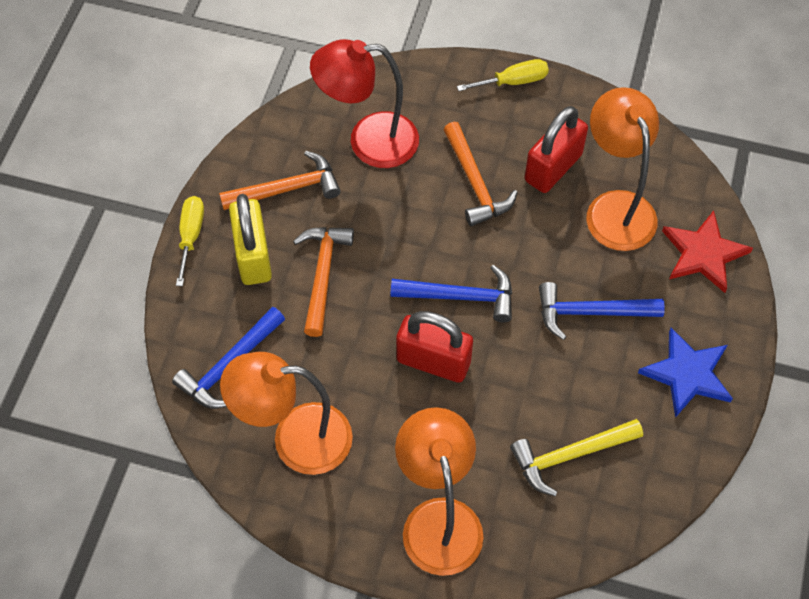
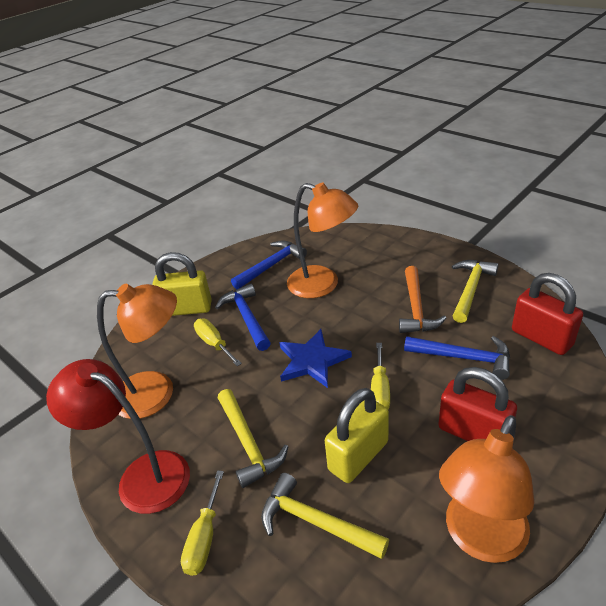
orange hammer: [219,151,341,210] [293,227,354,337] [443,122,518,226] = 3 -> [399,266,446,333] = 1
red star: [662,211,753,293] = 1 -> none = 0
yellow hammer: [510,419,643,496] = 1 -> [218,389,288,488] [261,473,389,559] [452,260,499,323] = 3
yellow padlock: [229,194,272,285] = 1 -> [152,252,212,316] [325,388,389,483] = 2
yellow screwdriver: [176,196,204,286] [457,59,549,91] = 2 -> [181,470,224,576] [194,318,242,366] [371,343,390,409] = 3

